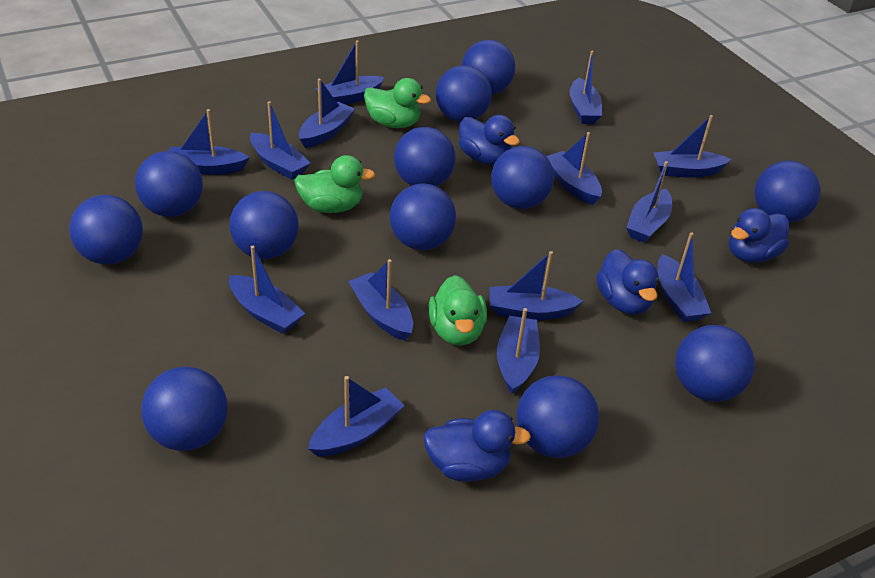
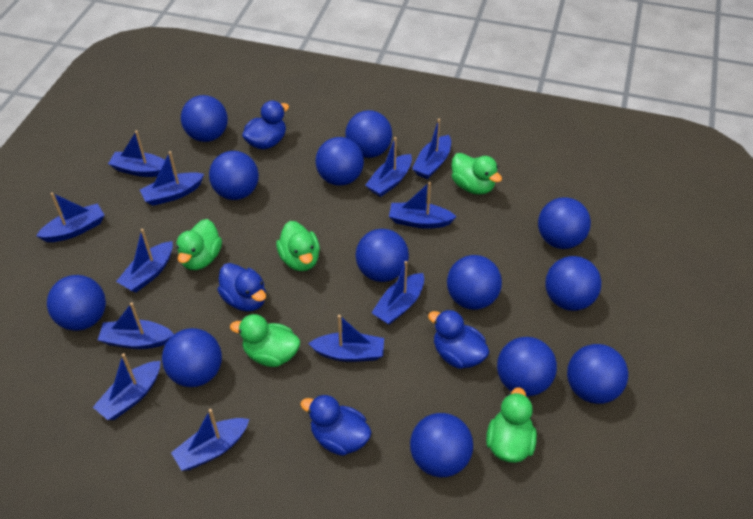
blue ball: [69,195,143,265] [135,151,203,217] [141,367,228,451] [229,191,299,259] [390,184,456,250] [394,127,456,187] [436,65,492,122] [462,40,515,94] [491,146,554,209] [517,375,599,458] [675,325,755,402] [755,161,821,223] = 12 -> [47,275,106,331] [162,328,222,387] [181,95,228,142] [209,151,259,200] [315,137,364,186] [345,110,392,158] [356,229,409,282] [410,413,473,477] [447,255,502,310] [497,337,557,396] [538,197,591,249] [545,256,601,311] [567,344,628,404] = 13
blue boat: [168,109,250,175] [229,246,305,334] [250,101,310,180] [299,79,355,148] [308,376,405,457] [315,40,385,105] [348,259,413,340] [489,251,583,320] [497,308,540,394] [546,132,602,205] [570,51,602,124] [626,161,672,243] [654,115,731,178] [658,232,711,322] = 14 -> [36,192,104,242] [93,353,160,420] [98,302,174,349] [108,131,165,177] [116,229,173,292] [140,151,204,206] [171,409,249,471] [308,315,384,362] [365,137,412,197] [371,261,424,325] [389,182,456,229] [412,119,451,179] = 12
green duck: [294,155,375,213] [364,78,431,128] [429,275,487,346] = 3 -> [176,219,222,270] [230,314,300,367] [276,221,320,271] [451,153,502,195] [486,387,537,463] = 5

